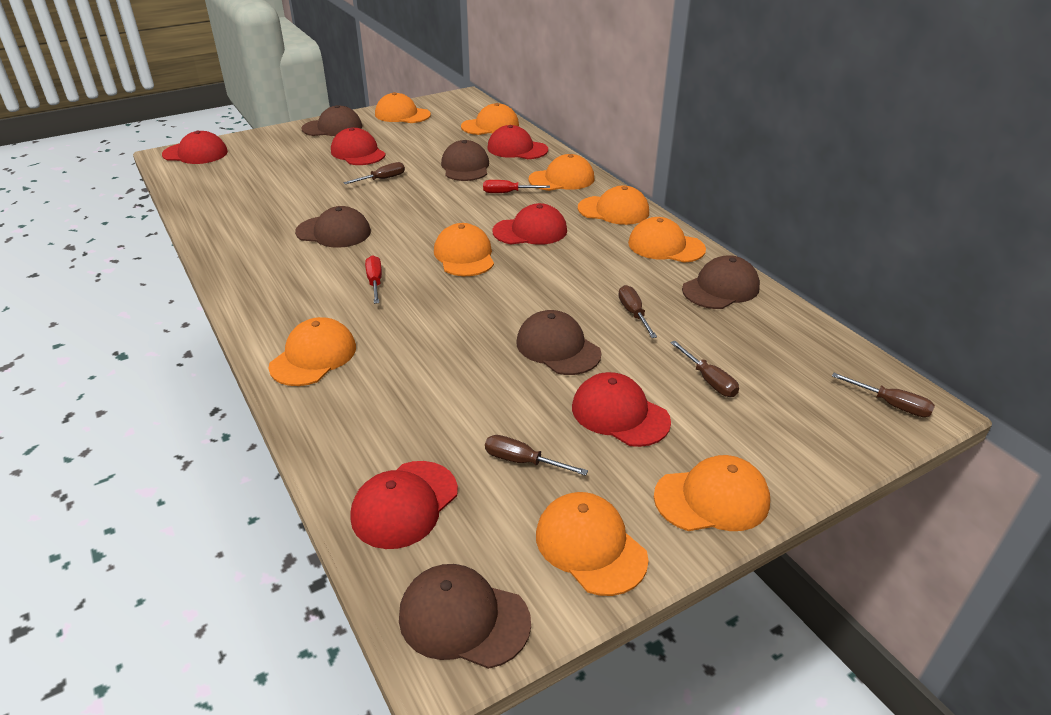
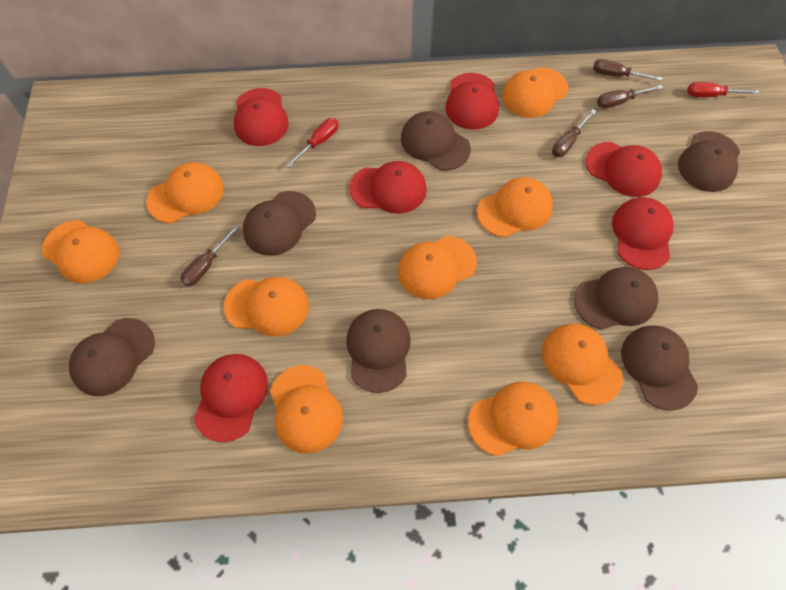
brown cap: [295,206,371,248] [301,105,362,136] [399,564,531,669] [441,140,489,181] [516,310,601,375] [682,255,760,309] = 6 -> [69,318,155,396] [243,191,316,256] [346,309,411,393] [401,111,471,171] [574,267,658,330] [621,326,698,411] [678,131,740,192] = 7
brown screwdriver: [343,162,405,184] [485,435,588,476] [618,285,657,338] [670,341,739,397] [832,373,935,417] = 5 -> [180,225,239,287] [552,109,596,157] [593,59,663,81] [597,85,663,108] = 4

